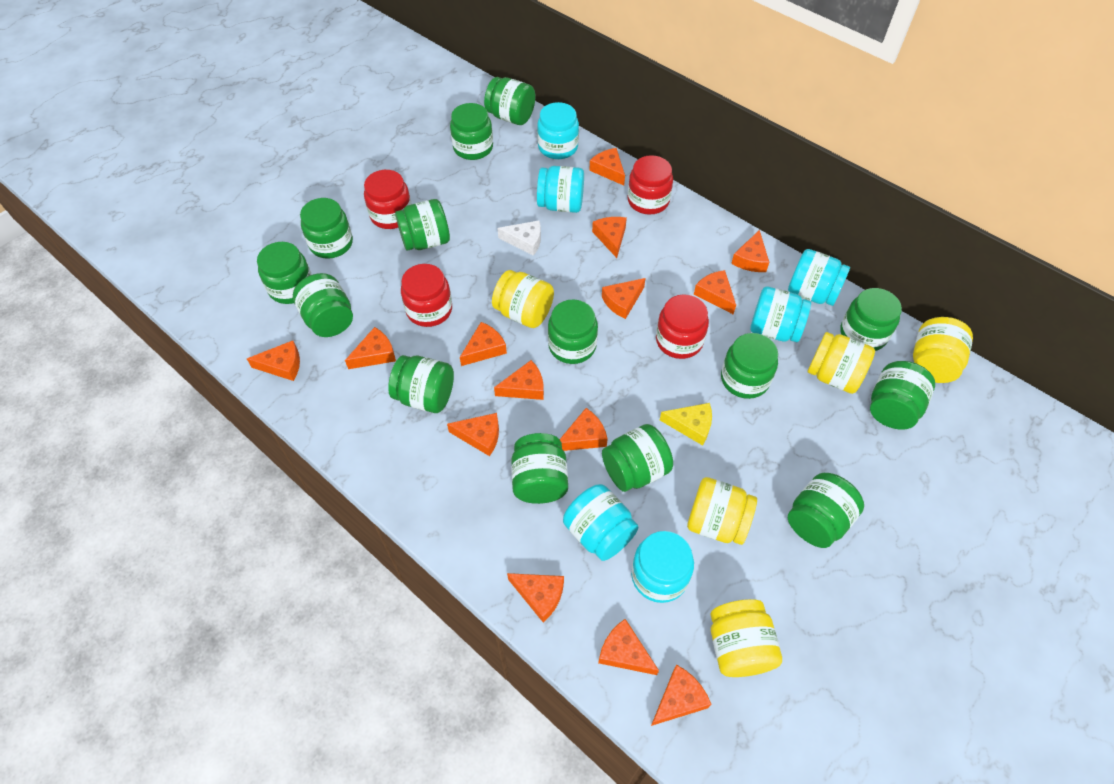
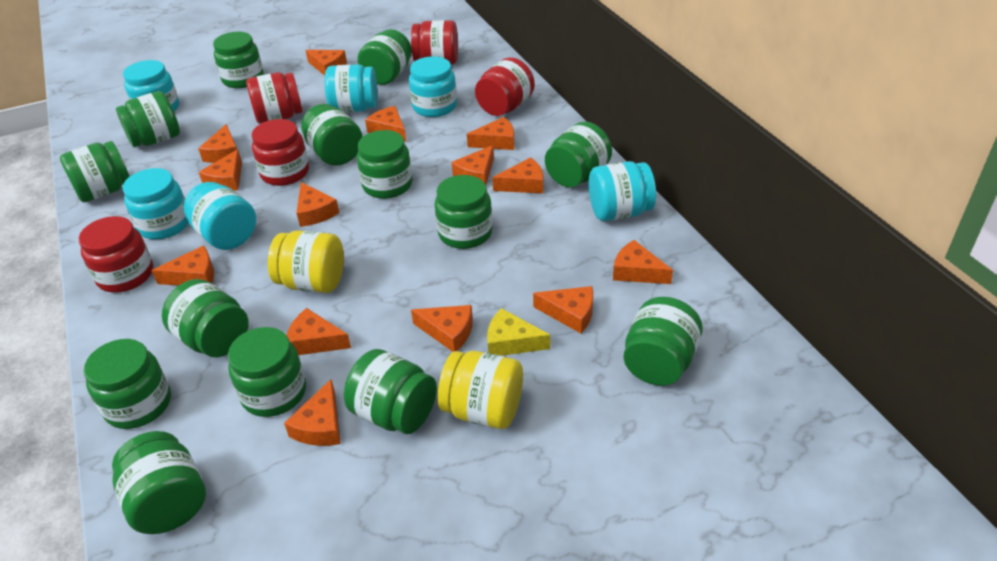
red jar: [364,170,411,229] [401,264,452,327] [627,155,673,215] [656,294,709,359] = 4 -> [79,216,153,293] [246,72,302,124] [252,119,309,186] [411,20,458,65] [475,57,535,116] = 5
white cheese: [497,220,541,256] = 1 -> none = 0
yellow jar: [492,270,554,328] [687,477,757,545] [710,599,782,677] [808,332,875,394] [913,317,973,383] = 5 -> [268,231,344,293] [438,351,523,429] = 2

